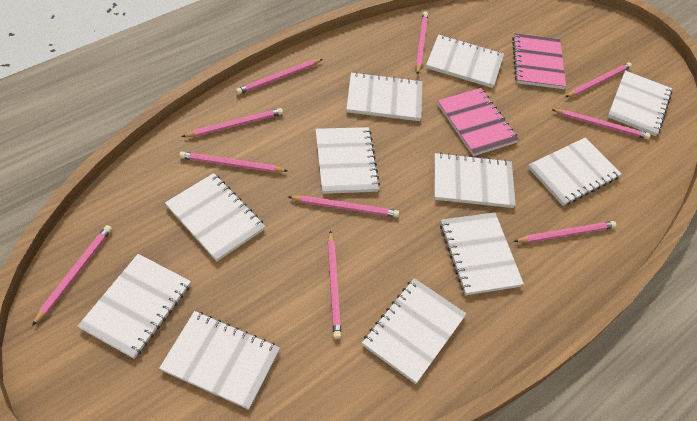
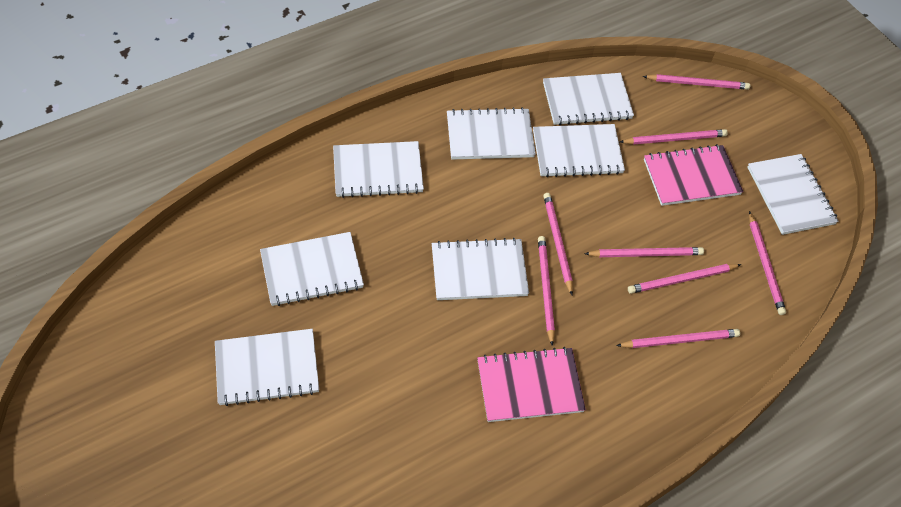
pink pencil: [32,225,112,326] [179,152,288,172] [181,108,283,137] [236,59,323,95] [289,195,399,217] [328,230,341,339] [416,12,428,75] [514,221,617,243] [552,109,650,139] [565,63,632,97] = 10 -> [538,236,555,346] [543,193,573,295] [584,247,704,257] [616,329,740,348] [620,129,728,145] [628,264,741,294] [643,74,750,90] [749,211,786,315] = 8
white notebook: [78,254,191,359] [159,311,280,410] [165,173,265,262] [315,127,380,194] [347,72,422,121] [362,278,467,384] [426,35,504,88] [434,152,516,208] [440,212,524,295] [528,138,621,206] [608,71,672,136] = 11 -> [215,329,319,406] [260,232,364,306] [333,141,424,198] [432,238,529,300] [447,107,536,160] [533,124,625,177] [543,73,634,125] [747,154,839,235] = 8

